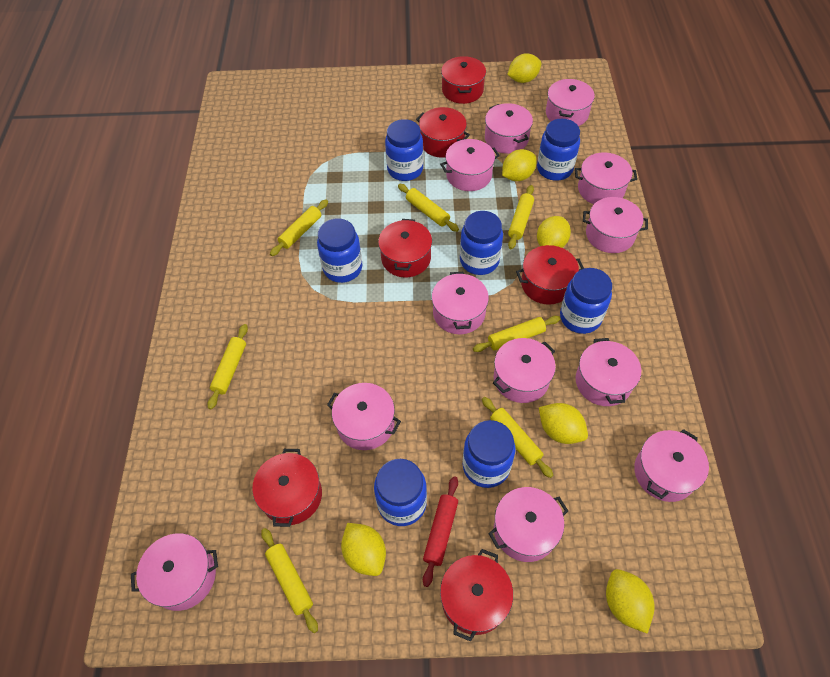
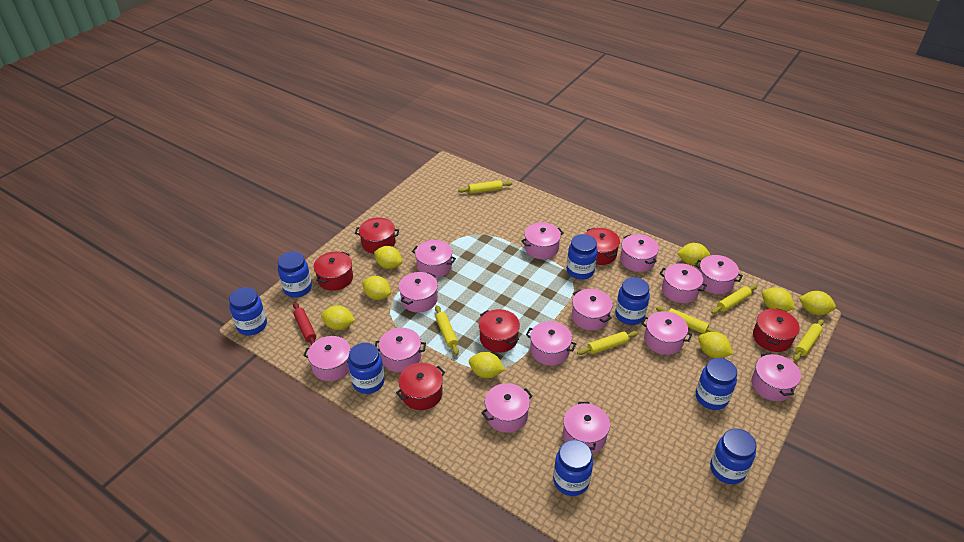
blue jar: [317,218,362,283] [374,459,427,526] [385,119,424,181] [460,211,503,275] [463,420,515,488] [537,119,580,181] [560,268,612,334] = 7 -> [229,287,267,335] [278,251,312,298] [348,343,385,394] [553,440,593,496] [567,234,598,280] [615,277,650,325] [696,358,737,410] [710,429,757,484] = 8
pink pot: [131,533,218,611] [327,383,401,450] [432,272,489,334] [440,139,500,191] [485,103,533,154] [488,487,568,562] [493,338,556,403] [546,79,595,126] [575,152,637,204] [575,338,641,406] [583,197,648,253] [634,429,709,502] = 12 -> [303,336,351,381] [375,328,426,372] [399,272,438,313] [412,240,456,278] [481,383,532,433] [521,222,563,259] [526,321,576,366] [563,402,610,454] [572,289,613,331] [620,234,659,272] [641,311,692,355] [659,263,707,303] [695,255,743,294] [751,353,801,401] = 14
yellow lemon: [341,523,386,576] [502,149,537,181] [507,53,541,83] [537,216,571,248] [539,403,588,444] [606,569,655,634] = 6 -> [321,305,355,330] [362,276,391,300] [374,246,402,269] [469,352,505,378] [677,243,710,265] [698,332,733,358] [762,287,795,311] [799,291,836,315] = 8
yellow rolling pin: [207,324,248,410] [261,528,318,633] [270,199,328,256] [398,184,459,232] [473,316,560,352] [482,397,553,478] [508,185,534,249] = 7 -> [435,305,459,355] [458,180,513,194] [577,331,639,355] [656,307,720,334] [711,284,757,314] [793,319,824,361] = 6

